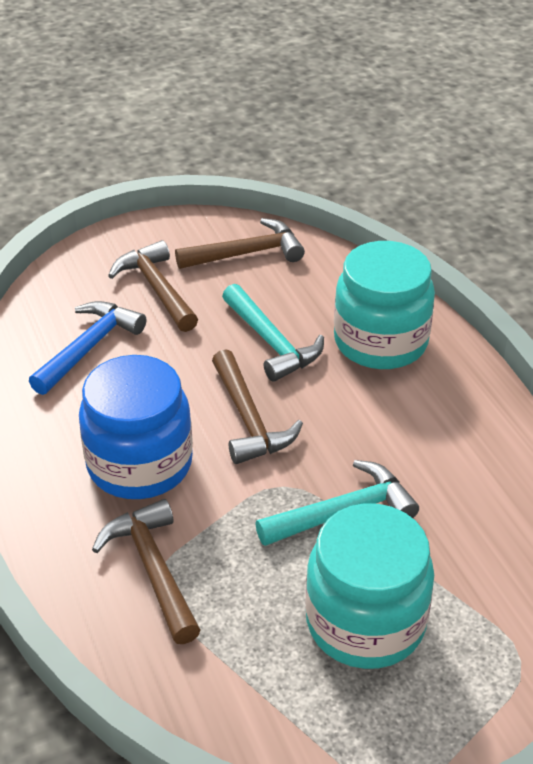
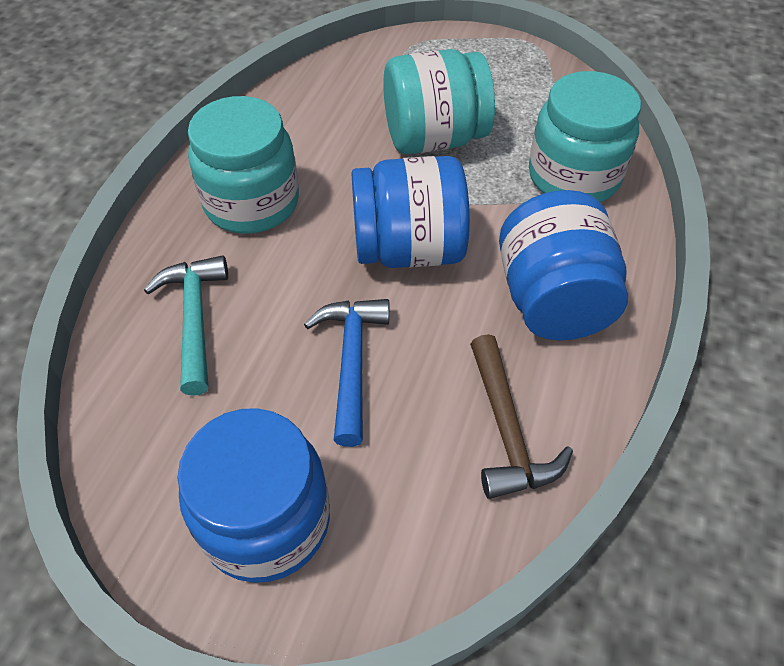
blue jar: [79,355,193,499] = 1 -> [177,408,330,583] [352,156,470,268] [499,190,628,340] = 3
brown hammer: [92,499,201,644] [108,240,198,332] [175,218,305,269] [212,349,303,464] = 4 -> [470,334,573,499] = 1
turquoise hammer: [222,284,324,382] [255,460,419,546] = 2 -> [144,255,228,396] = 1
turquoise jar: [305,503,434,669] [334,241,435,369] = 2 -> [188,96,299,234] [383,49,495,154] [529,71,641,202] = 3

